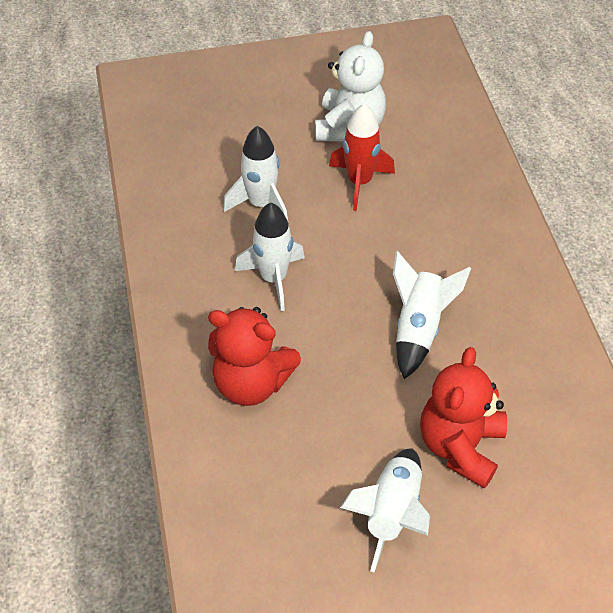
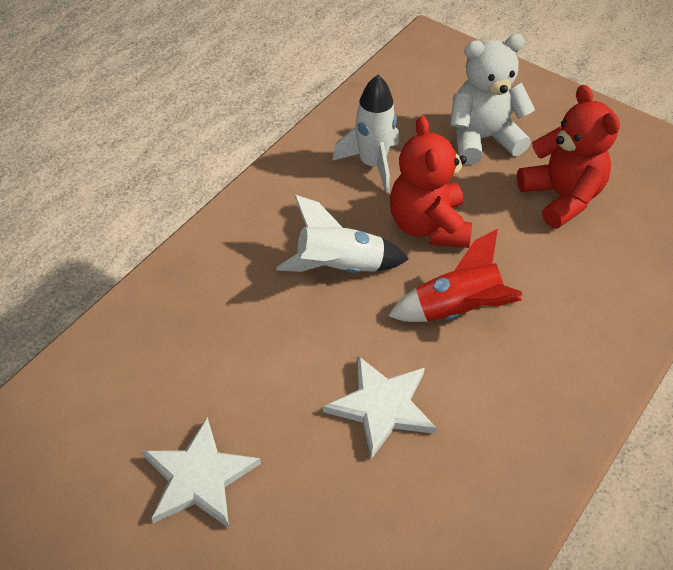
white rocket: [223,126,288,220] [235,203,305,311] [340,448,430,572] [393,251,471,379] = 4 -> [277,195,409,273] [332,75,399,193] = 2
white star: none = 0 -> [142,417,261,528] [323,356,437,459] = 2

